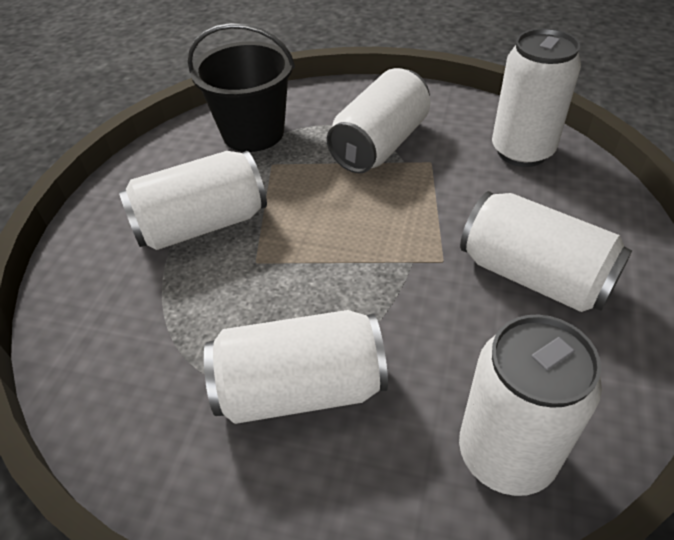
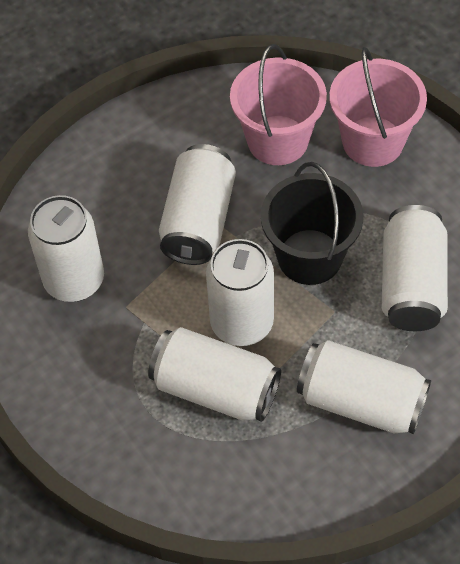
pink bucket: none = 0 -> [230,44,327,165] [329,47,427,167] = 2

